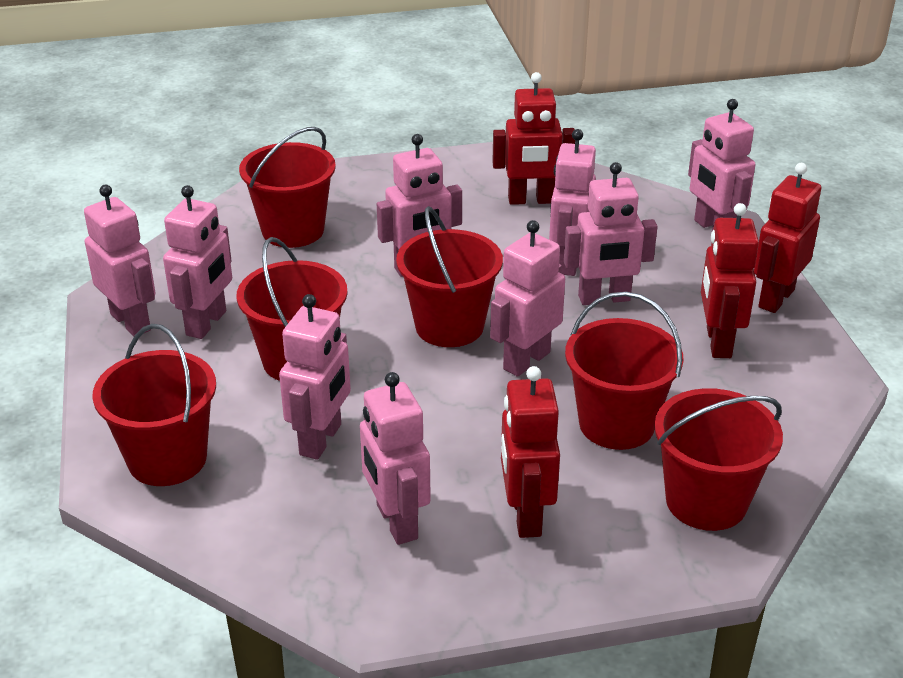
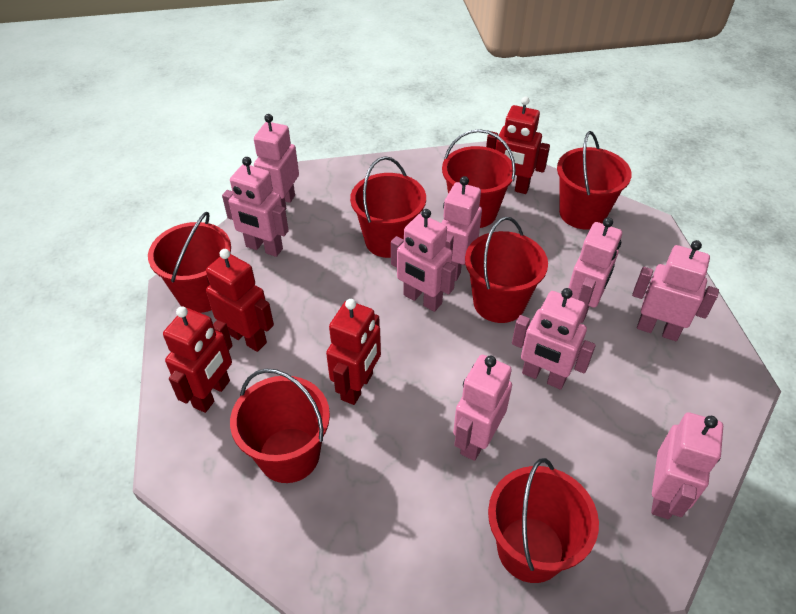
red bucket: [92,324,216,486] [237,237,348,381] [239,127,336,248] [396,206,503,347] [565,292,684,450] [654,388,783,531] = 6 -> [148,212,231,313] [230,369,330,483] [350,156,426,258] [442,129,516,228] [465,217,548,323] [488,458,599,583] [557,131,632,229] = 7

